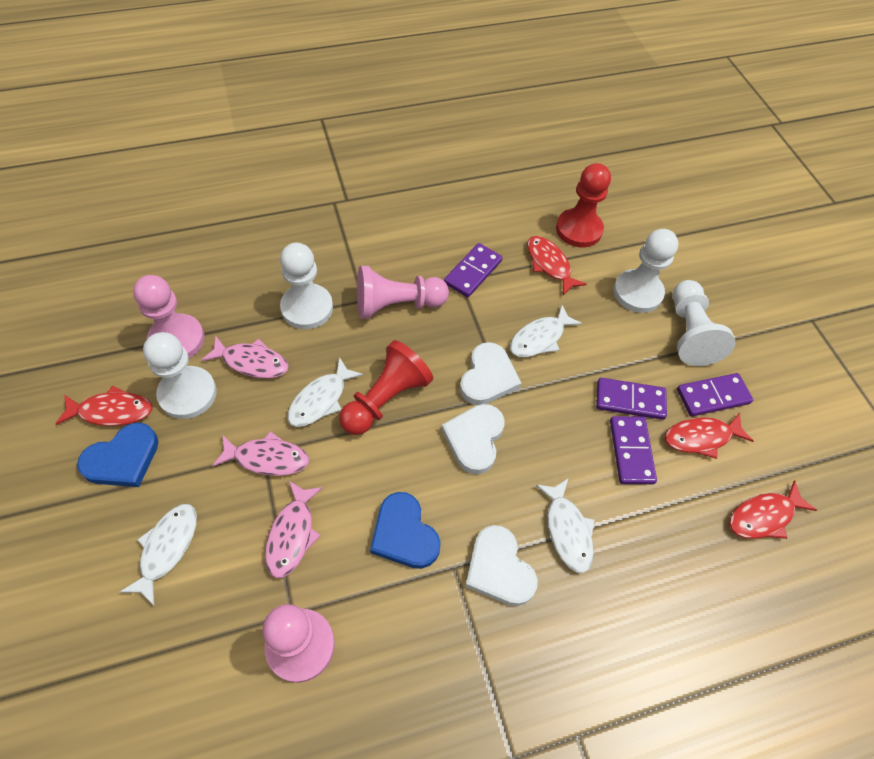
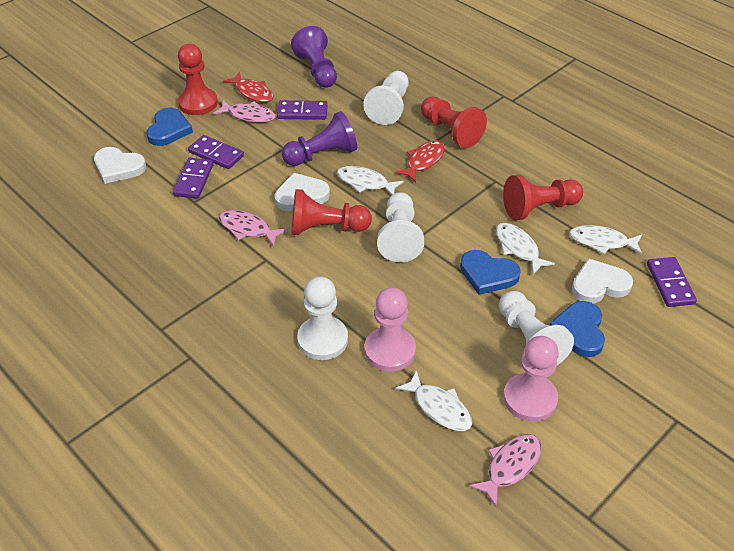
blue heart: [77,423,159,487] [370,492,441,569] = 2 -> [146,108,193,146] [460,250,521,295] [550,301,605,357] = 3
pink pawn: [133,275,205,358] [263,604,335,683] [357,266,449,319] = 3 -> [365,287,416,372] [503,336,559,422] = 2
purple pawn: none = 0 -> [282,111,357,166] [291,26,337,88] = 2
red fish: [55,385,152,426] [527,236,587,296] [665,413,753,459] [729,480,817,539] = 4 -> [223,72,273,103] [395,140,445,182] = 2
red pawn: [339,340,433,435] [556,163,611,247] = 2 -> [178,44,218,115] [291,189,372,235] [421,96,487,148] [503,175,583,220] = 4

